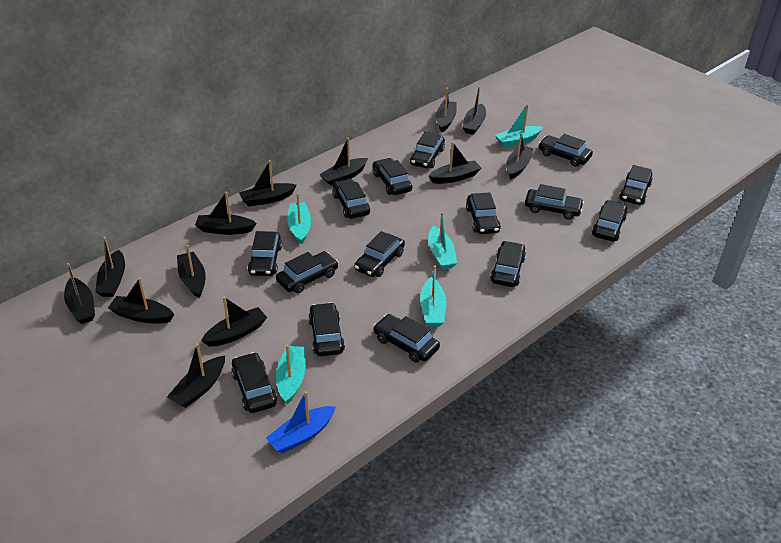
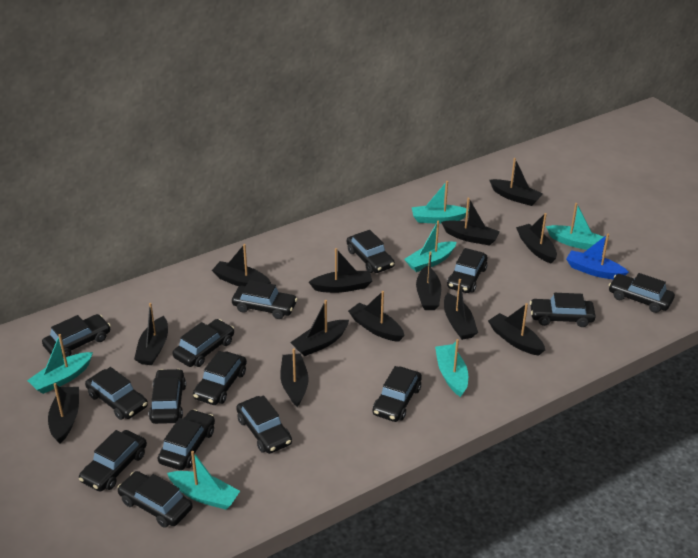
turquoise boat: [276,345,306,404] [287,193,311,245] [420,265,446,327] [428,212,457,270] [495,104,543,148] = 5 -> [27,334,93,394] [167,451,240,510] [404,220,456,272] [412,181,469,223] [435,339,468,397] [546,203,606,250] = 6

